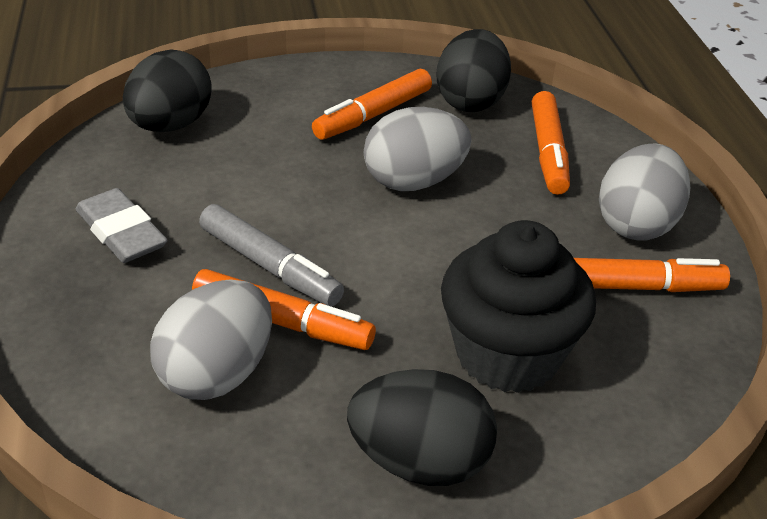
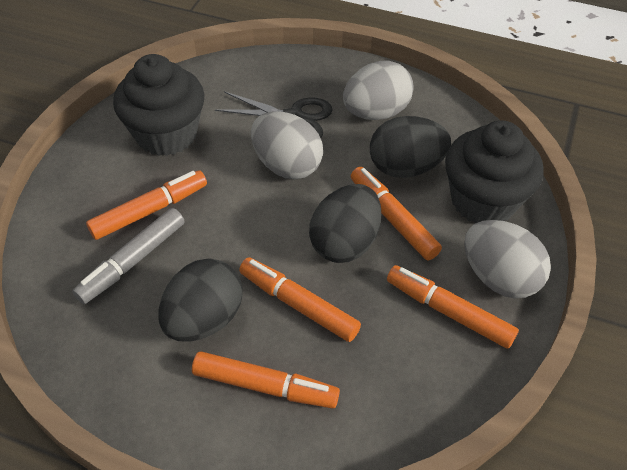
black cupcake: [441,220,596,393] = 1 -> [113,54,204,156] [445,121,544,223] = 2
black scissors: none = 0 -> [215,91,333,138] = 1
grey eraser: [76,188,168,263] = 1 -> none = 0
orange marker: [192,269,376,350] [312,69,432,140] [532,91,570,195] [574,258,730,292] = 4 -> [86,170,207,240] [192,351,340,409] [239,257,361,342] [351,167,442,261] [387,265,519,349] = 5

